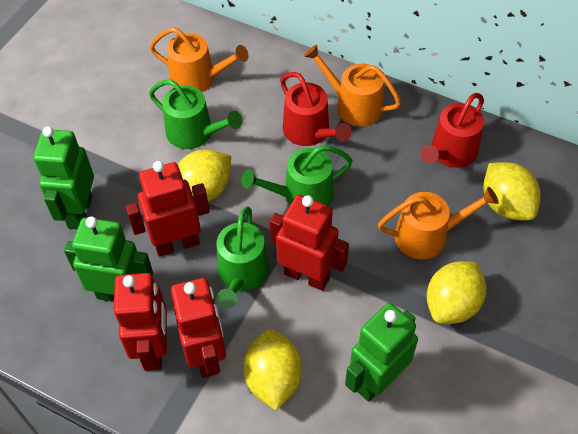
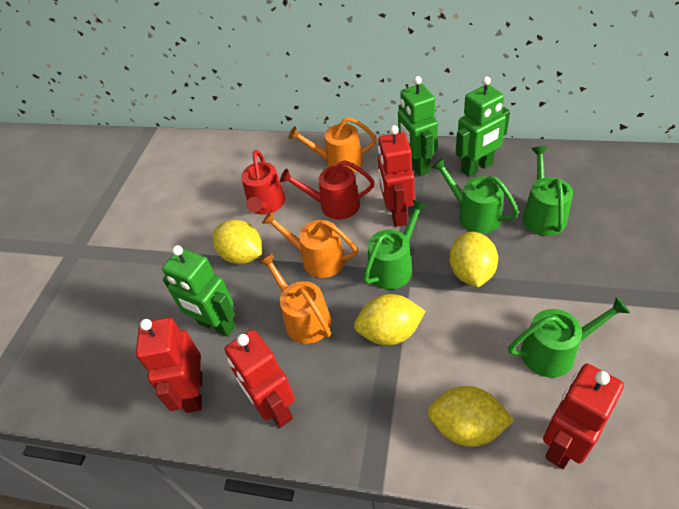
green watering can: [149,80,242,149] [216,207,269,308] [241,145,353,206] = 3 -> [363,200,427,289] [431,158,519,234] [508,297,630,378] [523,146,573,236] = 4

